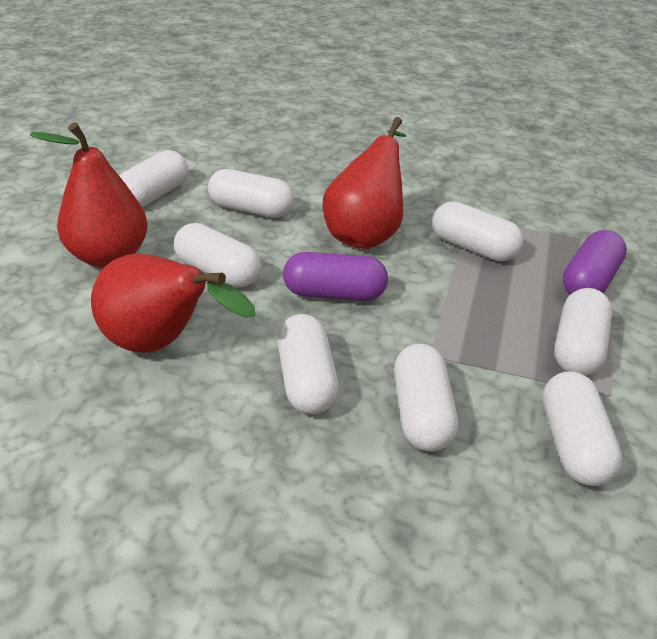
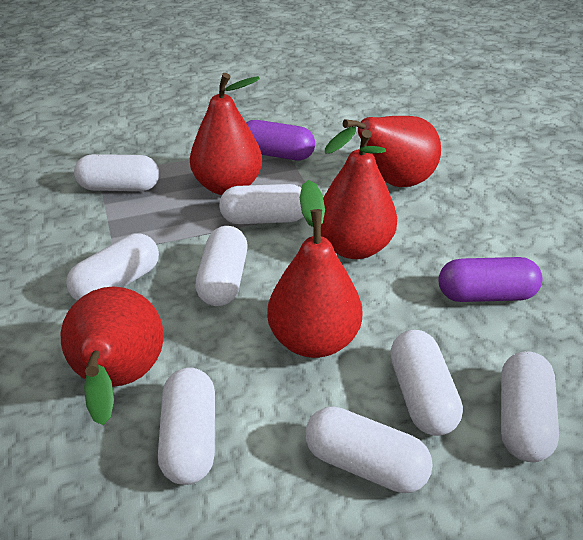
red pear: [30,122,147,268] [91,254,255,353] [323,117,407,249] = 3 -> [61,286,164,425] [190,73,262,195] [267,180,362,358] [321,130,397,259] [325,116,441,187] = 5

